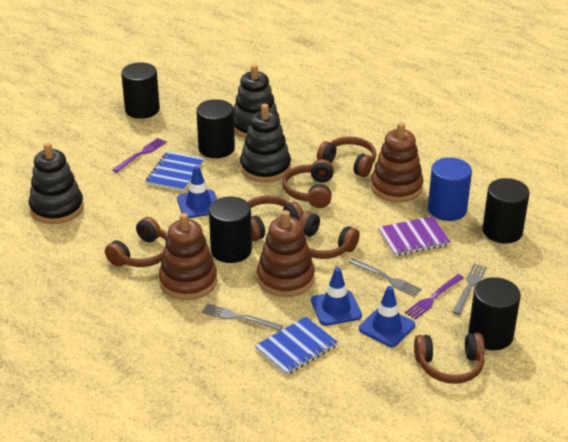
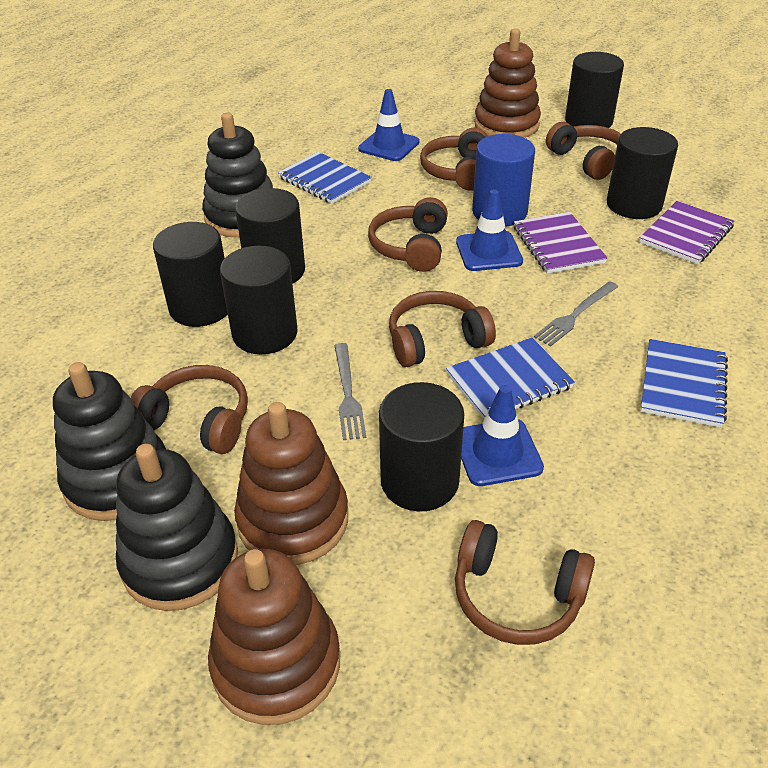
black cylinder: [121,63,160,119] [196,99,235,158] [209,196,252,263] [468,277,521,350] [482,178,530,243] = 5 -> [153,222,228,327] [220,246,297,354] [235,188,305,284] [379,382,464,511] [565,52,624,128] [607,127,678,219] = 6
blue notebook: [146,151,204,192] [255,317,338,376] = 2 -> [278,152,372,204] [446,338,575,420] [641,339,728,428] = 3
grey fork: [202,303,283,331] [349,258,422,297] [452,263,487,315] = 3 -> [334,343,366,440] [534,281,618,347] = 2
purple fork: [112,138,167,173] [405,274,464,320] = 2 -> none = 0
purple notebook: [378,216,451,256] = 1 -> [514,212,608,274] [639,201,734,264] = 2

